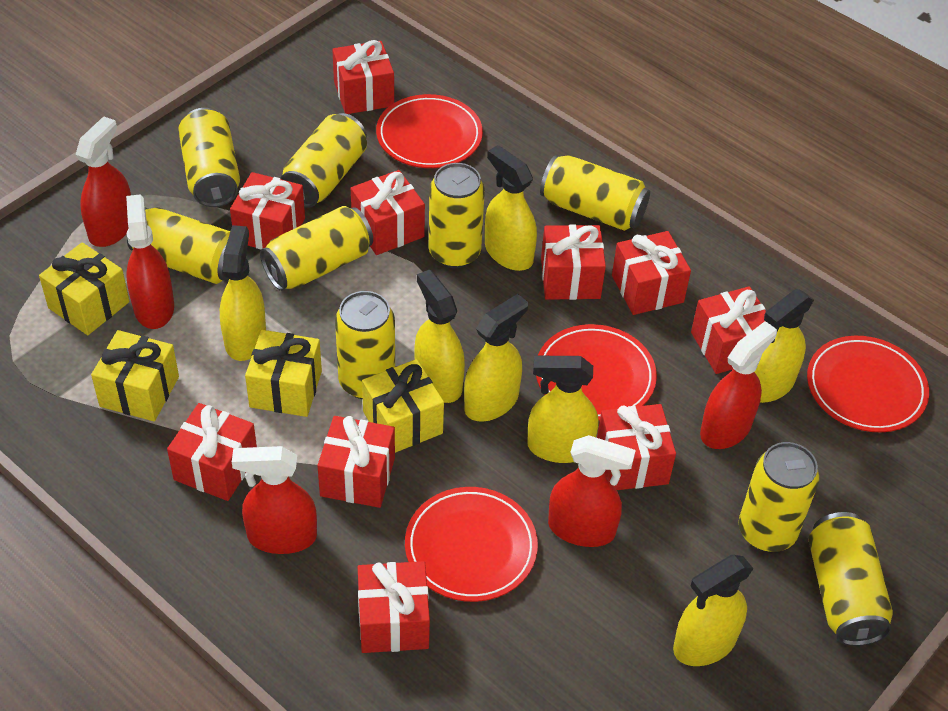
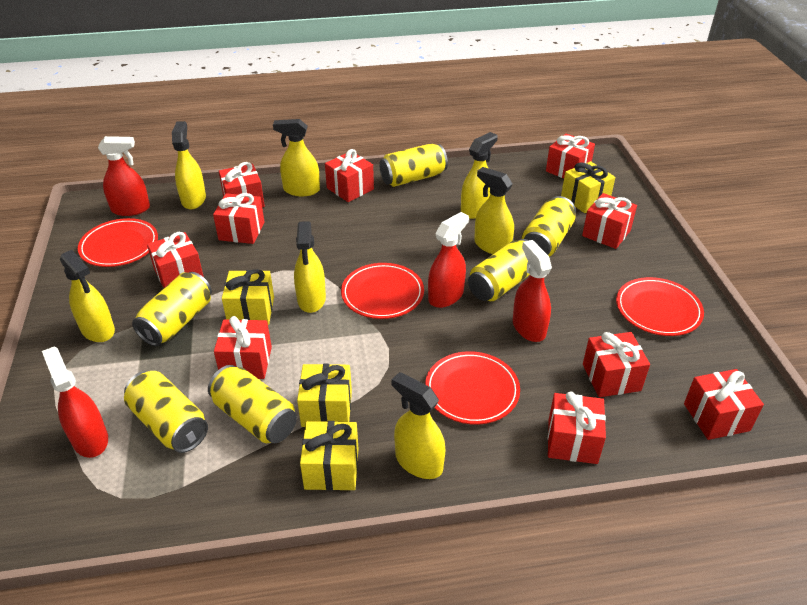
red spray bottle: [75,116,131,247] [126,194,174,329] [232,446,317,554] [548,435,636,547] [700,321,777,449] = 5 -> [42,347,108,458] [98,136,150,216] [428,212,469,308] [513,240,552,342] = 4
yellow can: [127,207,230,284] [178,108,240,207] [260,206,373,291] [280,113,367,208] [335,291,395,399] [428,163,485,268] [540,155,650,231] [739,442,819,552] [809,512,893,646] = 9 -> [124,371,208,453] [132,272,212,346] [208,365,297,443] [379,143,448,187] [468,239,530,301] [521,196,576,257] = 6

